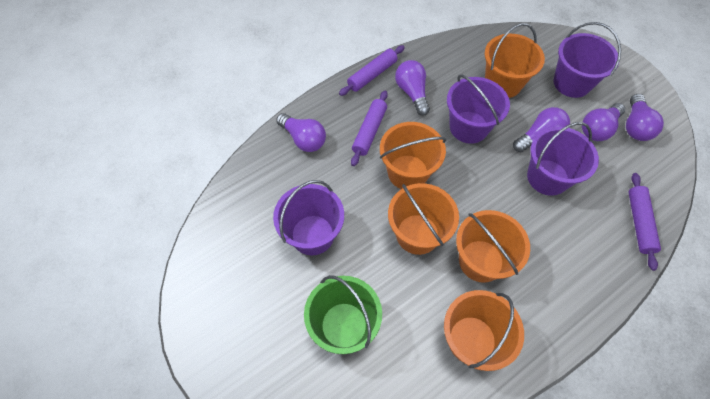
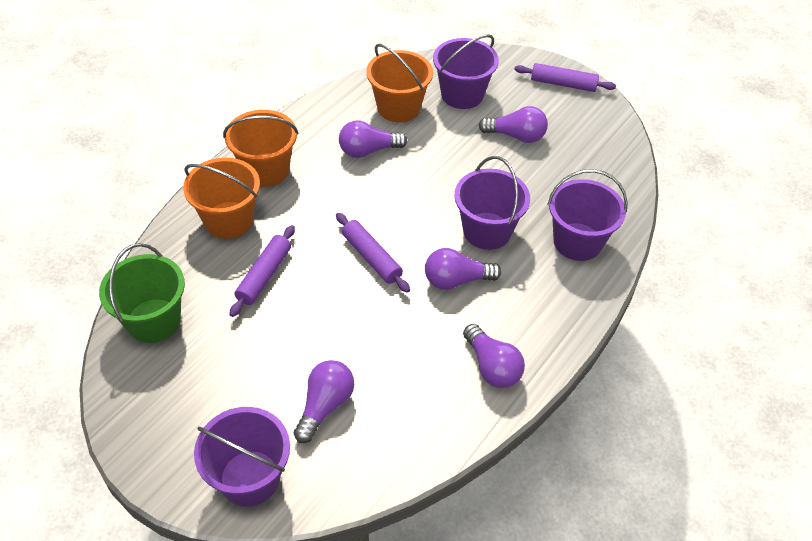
orange bucket: [380,122,446,189] [388,183,459,255] [444,290,524,371] [456,210,530,283] [484,23,545,98] = 5 -> [183,158,260,239] [223,110,298,187] [366,44,433,122] = 3

